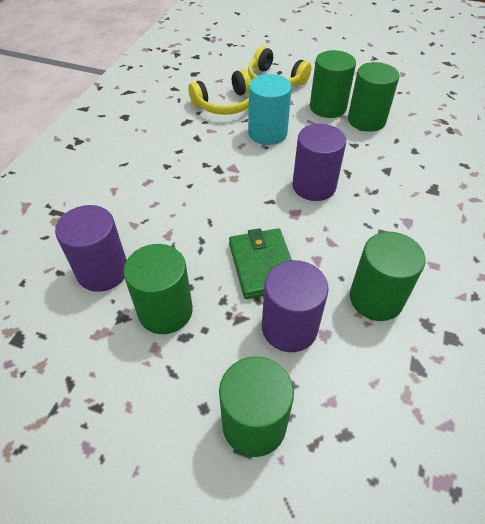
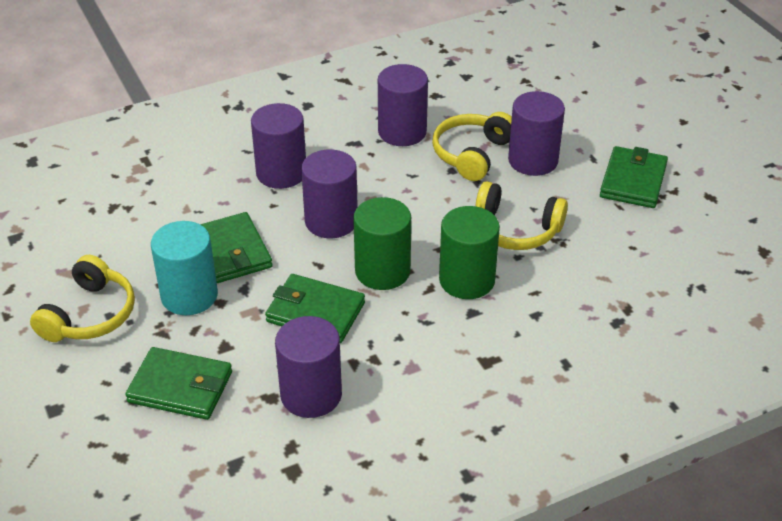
green cylinder: [123,244,193,334] [219,356,294,457] [310,50,356,118] [348,62,399,132] [350,232,426,321] = 5 -> [353,197,411,290] [439,206,500,299] = 2
green wallet: [229,228,292,299] = 1 -> [125,347,232,420] [200,212,273,283] [265,274,365,343] [600,146,668,208] = 4
purple cylinder: [55,205,127,292] [262,260,329,352] [292,124,346,201] = 3 -> [251,103,306,189] [275,316,342,418] [301,149,358,238] [378,64,428,146] [508,91,565,176] = 5
yellow headphones: [189,69,251,115] [248,46,312,86] = 2 -> [30,255,135,342] [432,112,512,181] [476,181,568,250] = 3

